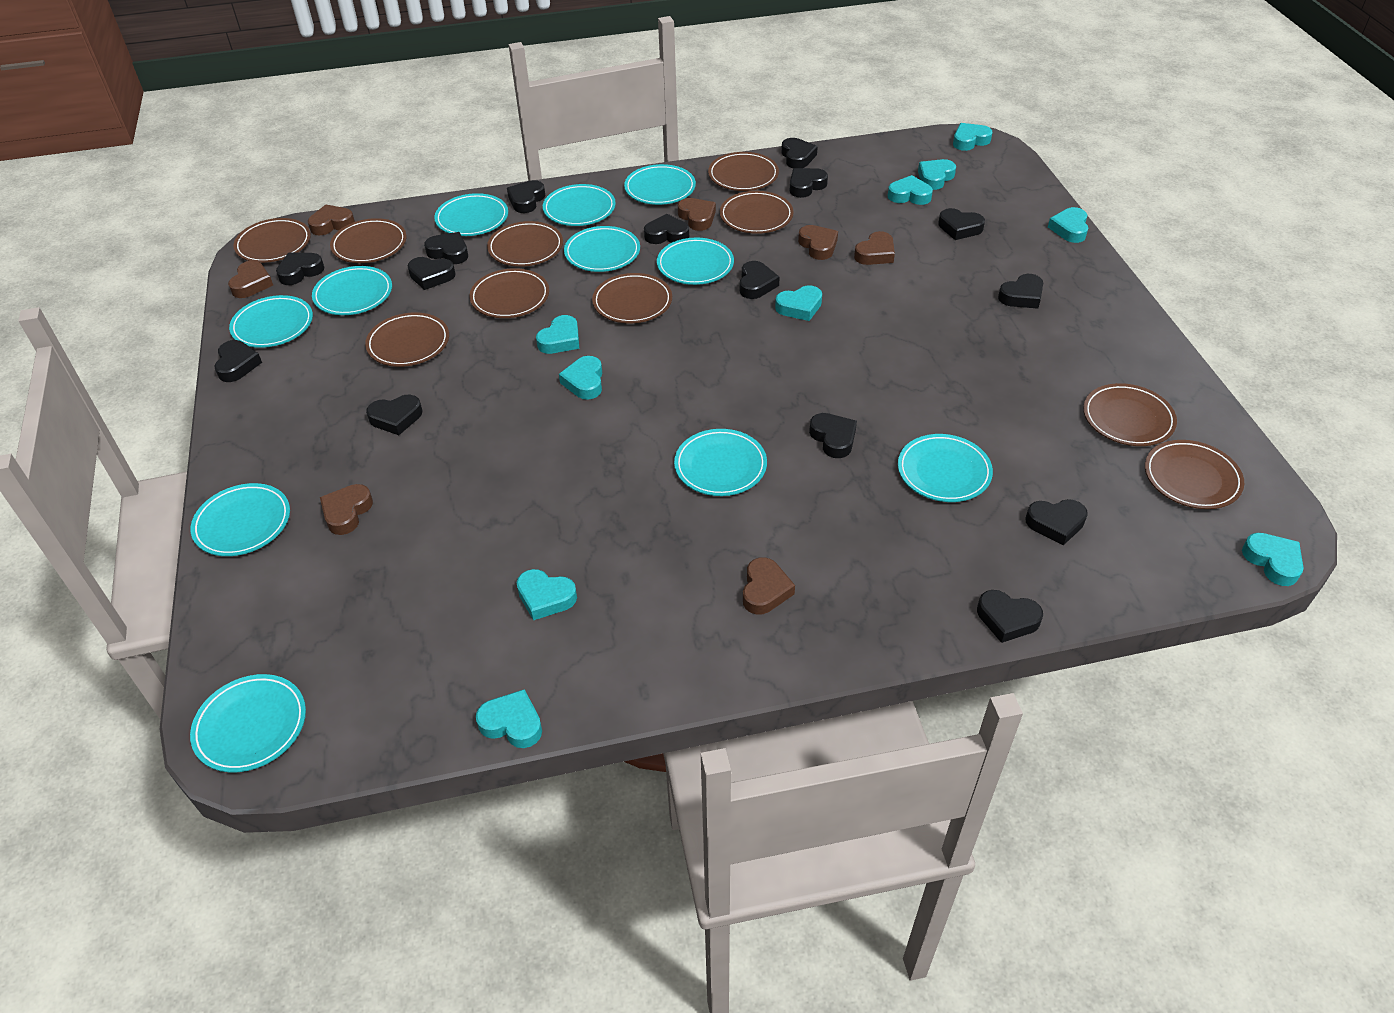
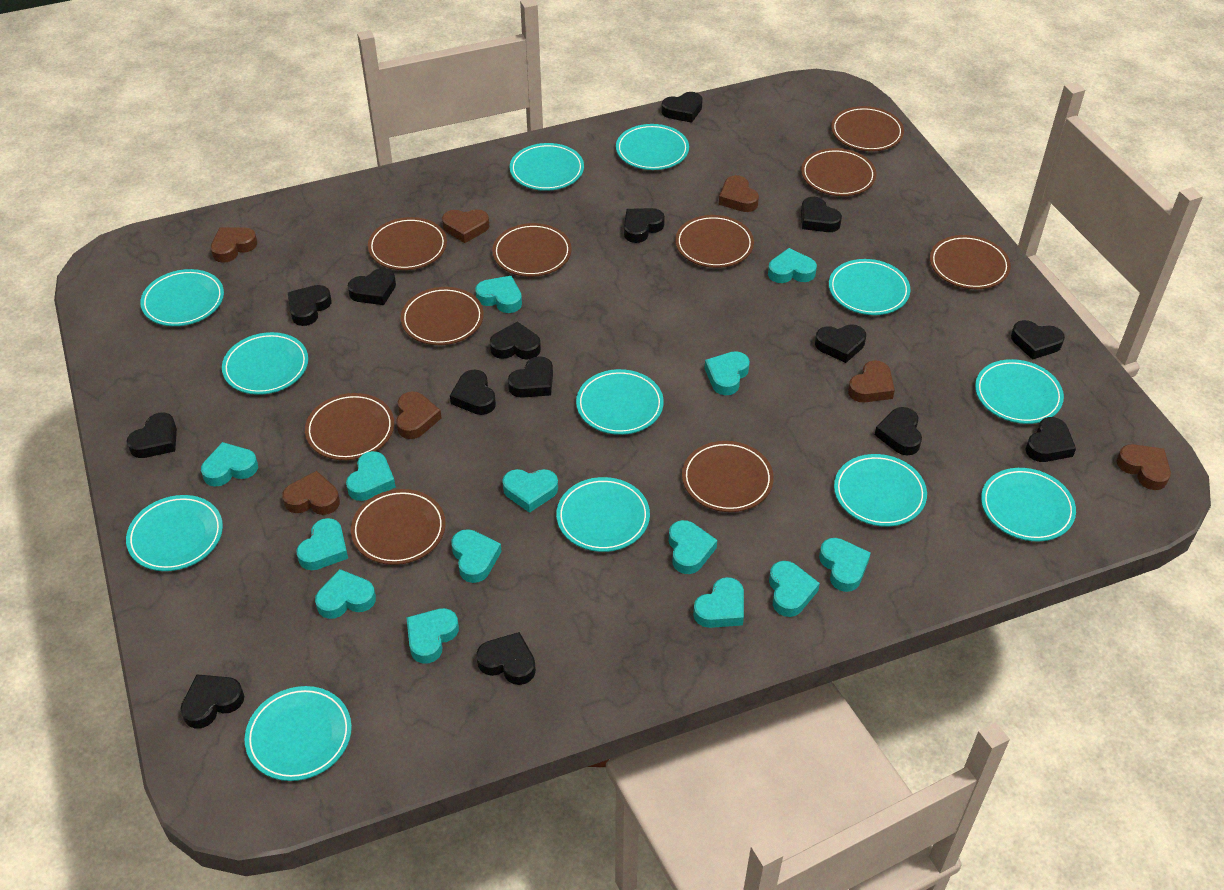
turquoise heart: [476,689,542,748] [516,569,577,620] [536,315,579,354] [559,356,602,400] [775,285,822,321] [888,175,933,205] [918,159,956,190] [953,123,992,151] [1048,207,1088,243] [1242,533,1304,586] = 10 -> [201,442,258,487] [297,518,348,570] [315,569,376,619] [346,451,396,501] [406,608,459,664] [451,529,502,583] [475,276,522,313] [502,469,558,513] [669,520,717,574] [693,577,744,628] [704,351,750,395] [768,248,817,283] [769,561,820,617] [819,538,871,592] = 14
turquoise plate: [190,674,306,773] [191,483,290,556] [229,295,313,348] [312,266,392,315] [434,193,508,236] [543,184,616,226] [564,226,640,272] [624,164,696,205] [657,238,734,285] [674,429,767,496] [898,434,993,502] = 11 -> [126,495,223,571] [140,269,224,326] [222,332,308,395] [245,686,352,781] [510,143,584,191] [556,477,650,552] [576,369,664,435] [616,124,689,170] [829,259,910,315] [834,454,927,527] [975,359,1064,424] [981,468,1076,541] = 12

